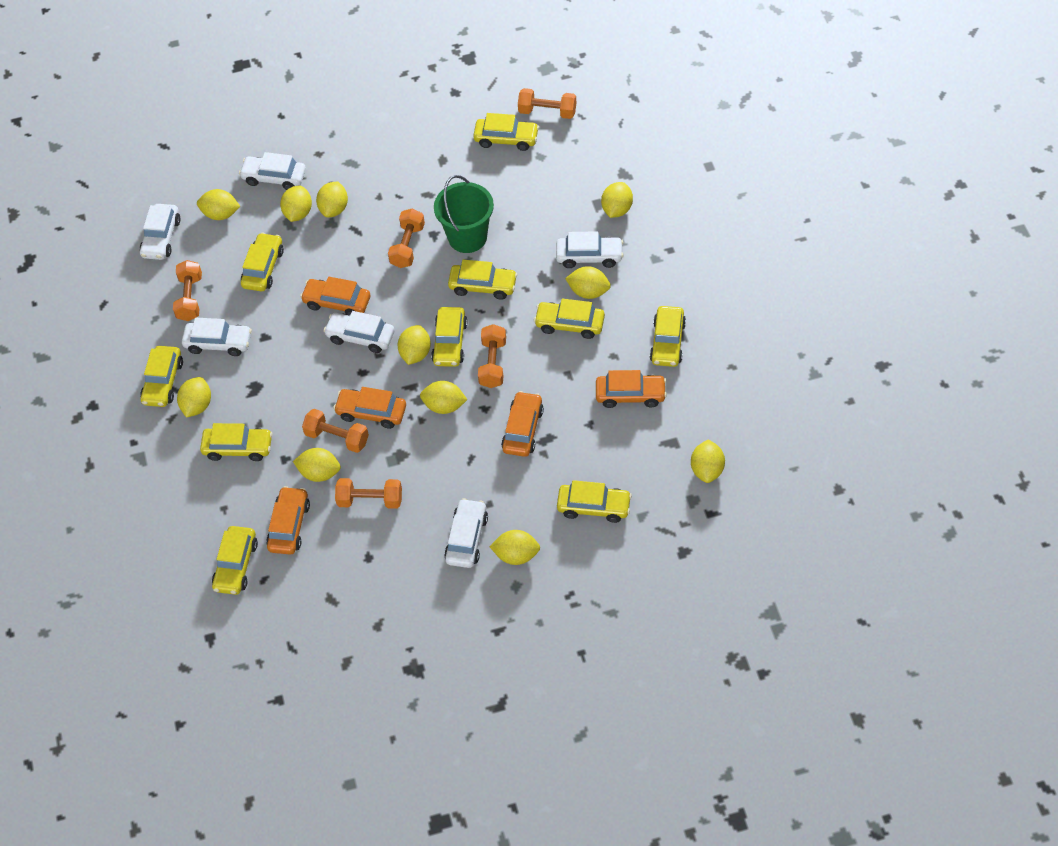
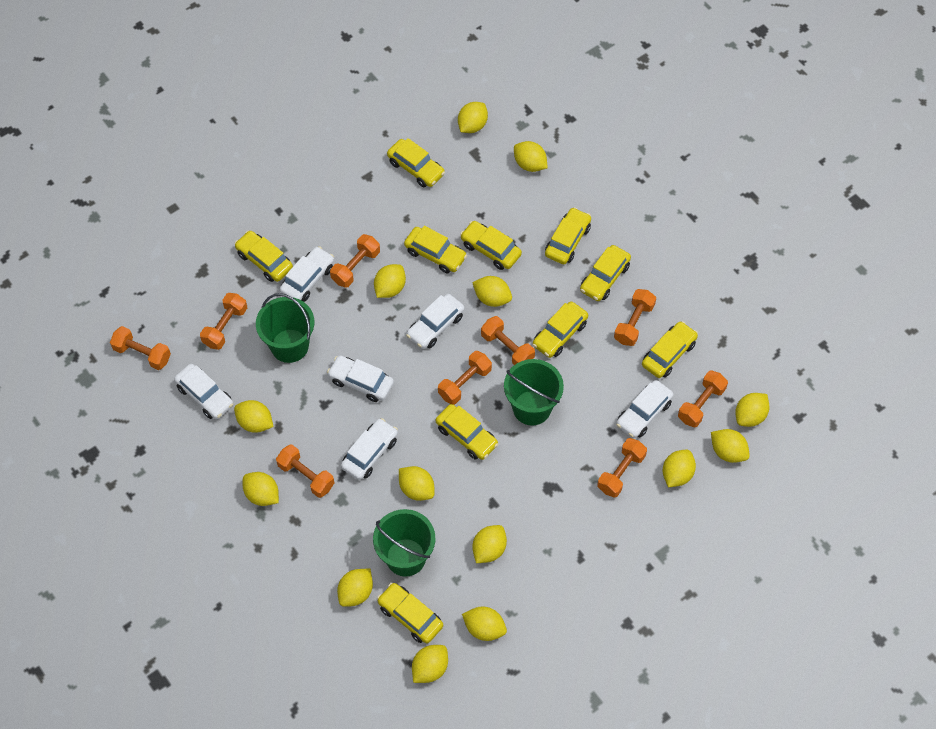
green bucket: [434,175,494,253] = 1 -> [256,293,314,363] [373,509,435,576] [504,359,564,425] = 3
orange car: [266,486,310,555] [300,277,370,316] [333,387,406,429] [501,391,544,457] [596,370,667,408] = 5 -> none = 0
orange dumbbell: [173,260,202,321] [302,409,369,453] [335,478,402,509] [388,208,425,268] [478,324,506,388] [518,88,576,119] = 6 -> [110,326,171,370] [200,293,247,350] [276,445,334,498] [330,234,380,288] [438,351,492,405] [481,316,535,365] [597,438,647,498] [614,289,656,346] [678,370,728,427] = 9
yellow lemon: [177,377,211,418] [197,189,240,220] [280,185,312,222] [293,448,341,482] [316,181,348,218] [398,325,431,365] [420,381,468,414] [490,530,540,565] [565,266,611,299] [601,182,633,218] [691,439,725,483] = 11 -> [234,400,273,433] [243,472,279,506] [337,569,373,607] [374,264,406,298] [399,466,435,501] [412,645,448,683] [458,102,488,133] [462,607,507,641] [472,276,512,307] [472,525,507,563] [514,141,548,172] [663,450,696,487] [711,429,750,463] [735,393,769,427] = 14

